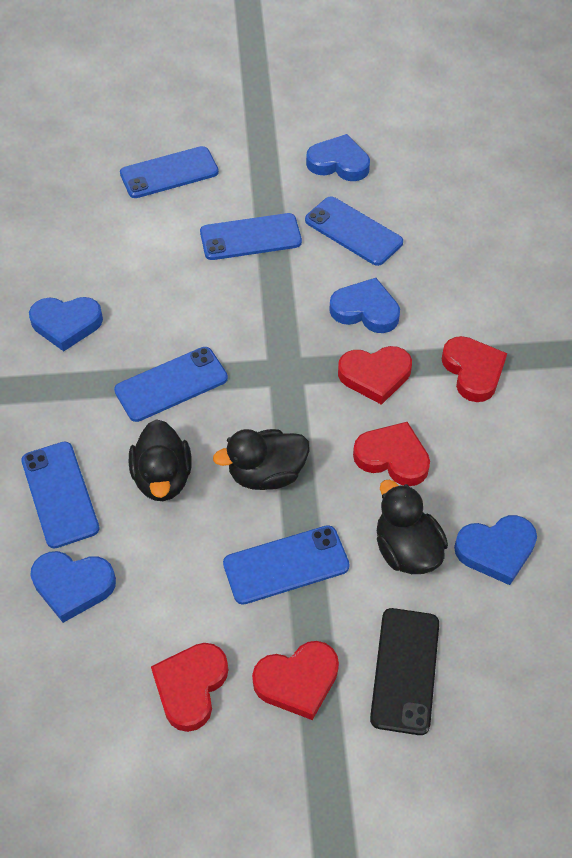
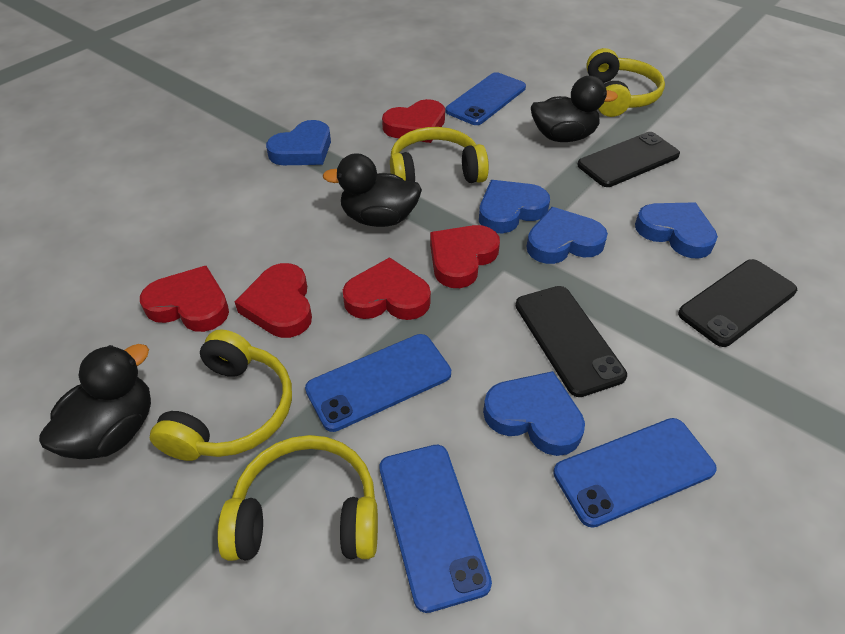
black phone: [370,608,439,735] = 1 -> [516,286,627,397] [577,132,680,187] [678,259,797,347] = 3
blue phone: [21,441,100,549] [114,347,228,422] [120,146,219,198] [200,213,302,260] [223,525,350,605] [305,196,403,266] = 6 -> [305,334,451,432] [379,445,492,613] [445,72,526,125] [553,418,717,528] = 4
yellow headphones: none = 0 -> [150,330,292,461] [217,435,378,561] [390,127,489,183] [586,48,665,117] = 4

